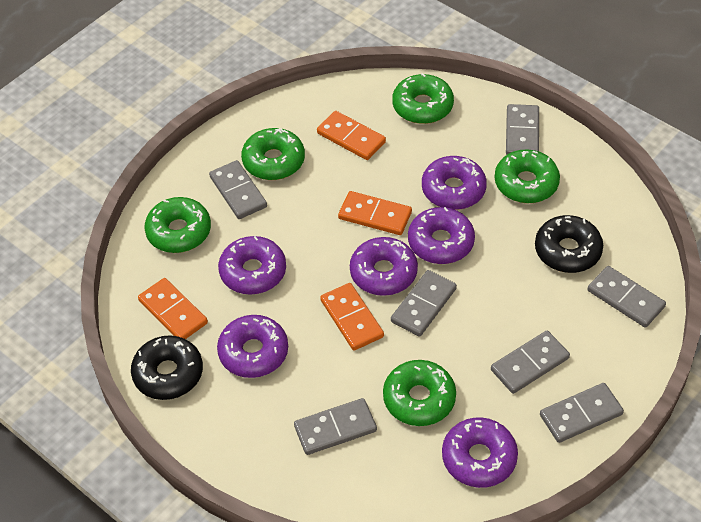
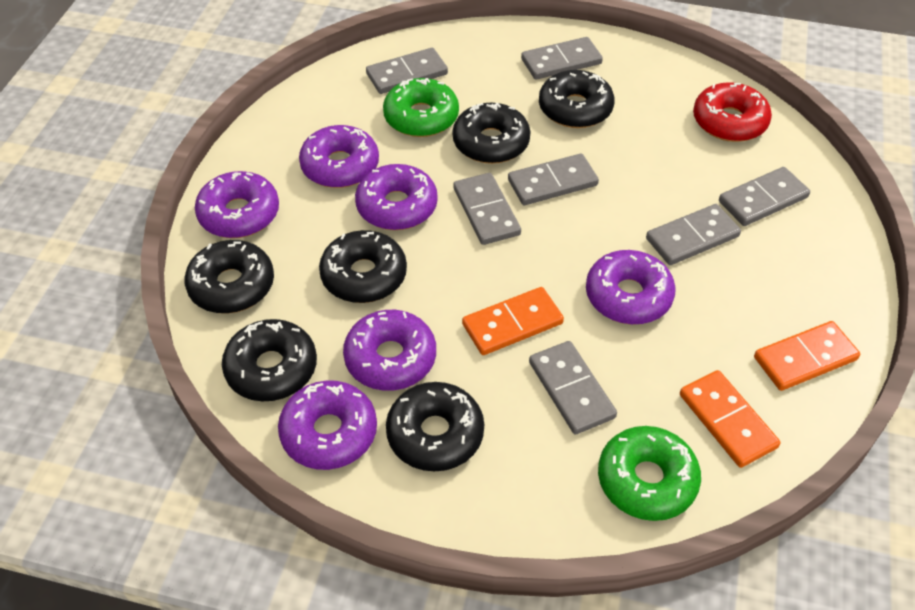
black donut: [131,335,203,400] [535,215,603,273] = 2 -> [184,240,274,314] [222,319,317,401] [319,230,407,303] [386,382,484,472] [453,103,531,164] [539,70,615,128] = 6
green donut: [144,197,211,253] [241,128,305,180] [383,360,456,426] [392,73,454,124] [495,149,560,203] = 5 -> [383,78,459,137] [598,426,701,521] = 2
orange domino: [138,278,208,339] [317,111,386,160] [320,283,384,350] [338,191,412,235] = 4 -> [462,287,564,355] [680,370,781,468] [754,321,860,391] = 3
red donut: none = 0 -> [693,82,772,142] = 1

